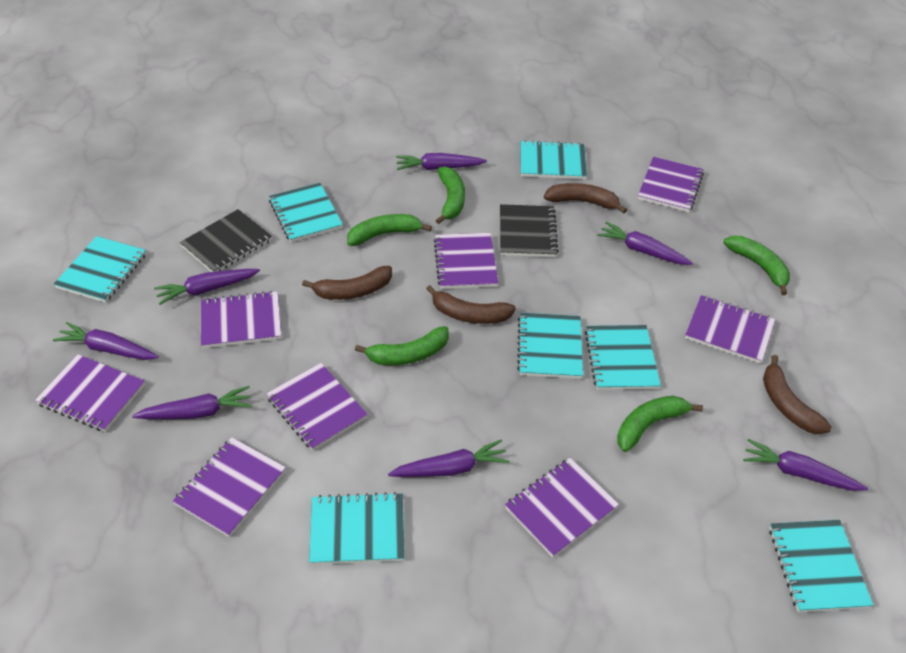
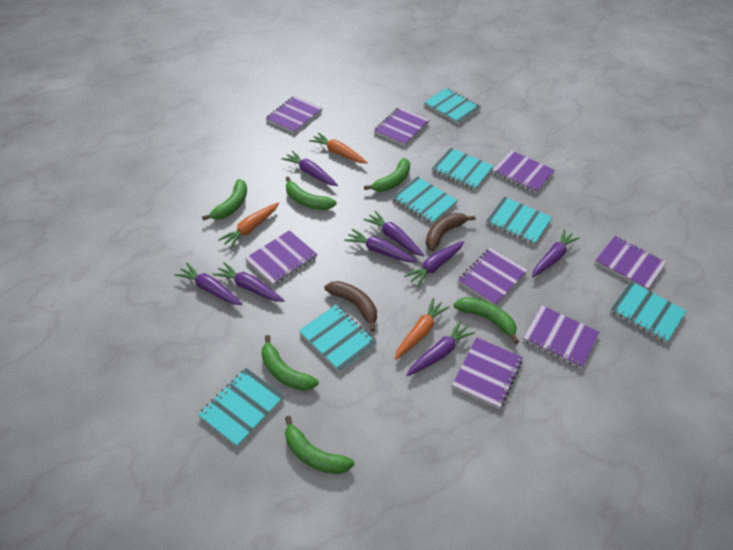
black notebook: [180,209,272,272] [500,204,559,257] = 2 -> none = 0
brown banana: [302,266,392,300] [426,285,516,324] [544,183,627,213] [763,355,832,434] = 4 -> [324,281,377,332] [426,213,476,251] = 2
green banana: [347,214,432,246] [355,326,449,365] [436,167,465,224] [617,396,703,452] [723,236,790,295] = 5 -> [202,179,247,221] [261,335,319,391] [285,416,355,474] [286,176,337,210] [364,158,410,192] [453,297,519,344] = 6
orange carrot: none = 0 -> [218,203,279,249] [309,133,368,163] [395,298,450,360] = 3
purple carrot: [53,322,159,360] [132,386,252,419] [154,269,260,305] [388,440,510,477] [396,153,487,170] [597,222,693,265] [743,439,868,491] = 7 -> [174,263,243,305] [213,262,285,302] [282,151,338,186] [344,229,417,262] [363,211,424,256] [404,241,464,287] [407,320,475,376] [532,229,580,277] = 8

